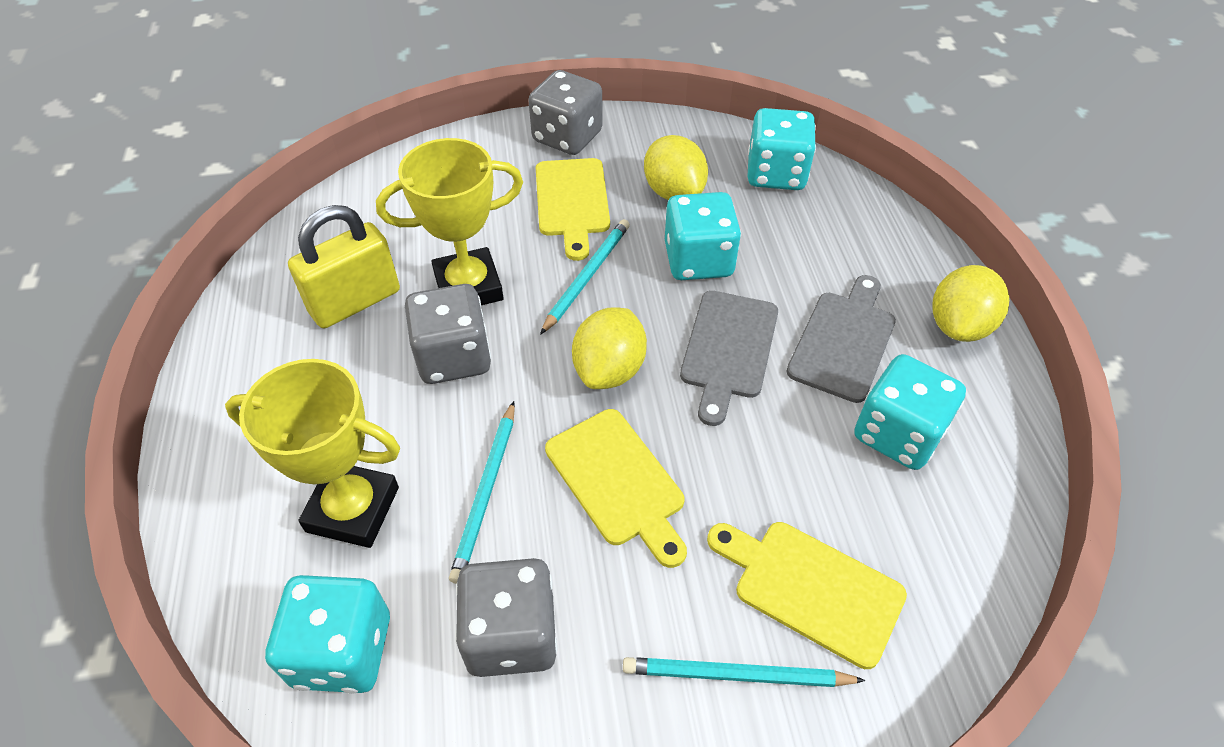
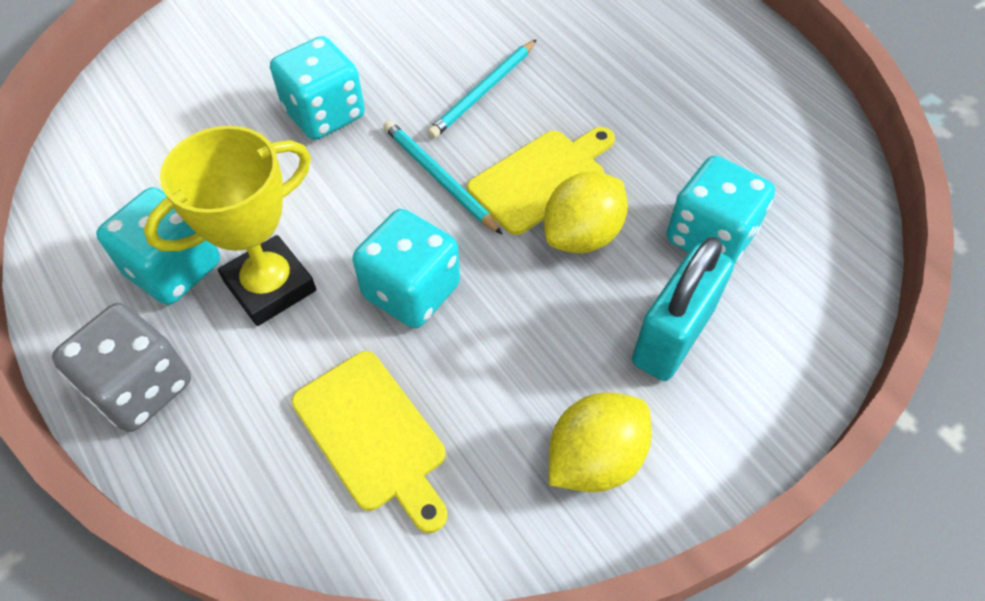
grey cutting board: [680,291,778,426] [787,275,896,403] = 2 -> none = 0
grey dice: [405,284,491,384] [455,558,557,677] [528,70,603,155] = 3 -> [52,303,191,432] = 1
turquoise padlock: none = 0 -> [632,237,734,381] = 1
turquoise pencil: [449,401,515,584] [540,219,630,335] [623,657,865,687] = 3 -> [384,120,502,234] [427,39,537,139] = 2
yellow cutting board: [536,158,610,261] [545,409,687,568] [707,522,907,669] = 3 -> [292,351,447,533] [467,127,615,235] = 2
yellow lemon: [572,307,647,389] [644,135,708,200] [933,265,1009,342] = 3 -> [544,172,628,253] [549,393,651,492] = 2
yellow padlock: [288,205,400,328] = 1 -> none = 0
yellow trophy: [225,359,400,548] [376,138,523,305] = 2 -> [144,126,316,326] = 1

